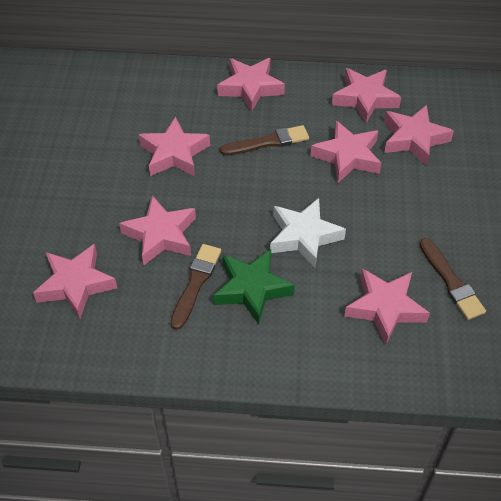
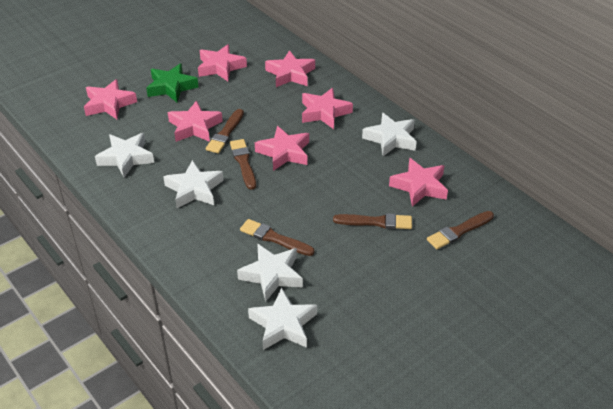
brown brush: [170,244,221,330] [220,125,309,155] [419,238,486,320] = 3 -> [206,109,244,153] [230,139,256,190] [240,219,314,256] [333,213,412,229] [427,211,494,249] = 5
pink star: [33,244,117,319] [119,195,196,265] [139,116,210,176] [217,58,285,112] [311,121,381,183] [332,68,401,123] [344,268,430,345] [384,105,454,166] = 8 -> [84,79,137,119] [168,100,223,142] [198,44,247,81] [255,126,309,171] [265,50,315,87] [302,88,353,129] [389,158,448,207] = 7
white star: [270,198,346,268] = 1 -> [95,133,154,178] [163,160,224,208] [237,243,303,302] [248,288,317,350] [362,113,417,156] = 5

